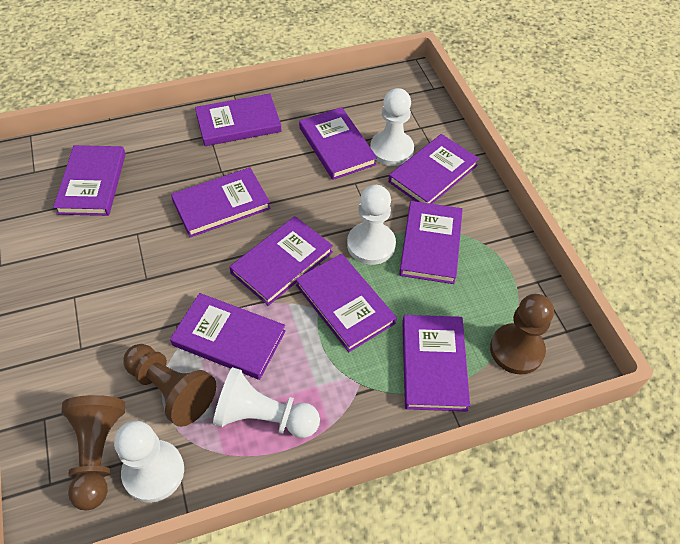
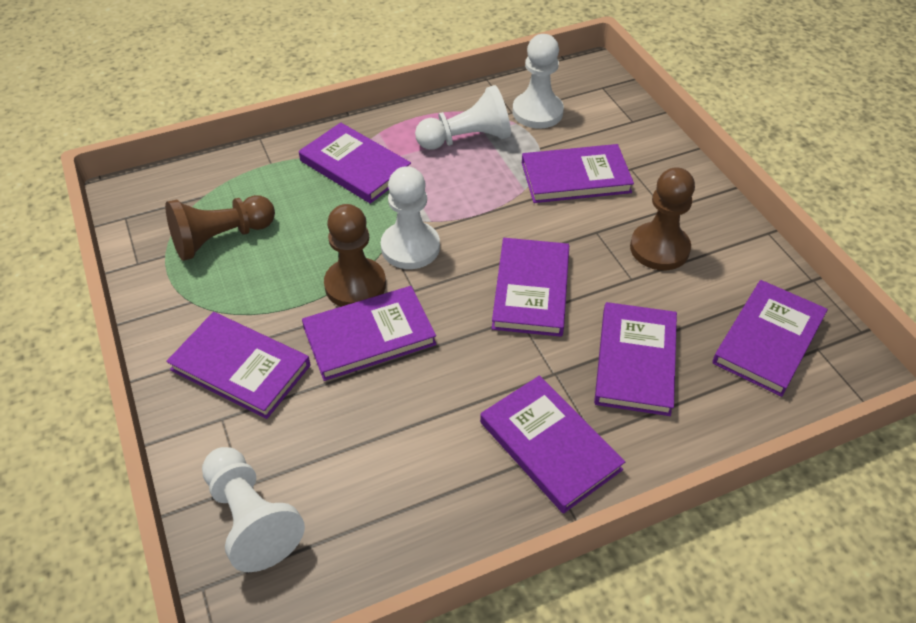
purple book: [53,145,126,216] [170,293,286,380] [171,168,271,237] [195,94,282,146] [229,216,333,306] [296,254,397,352] [299,107,377,180] [388,134,479,204] [399,201,463,284] [402,315,470,411] = 10 -> [166,312,311,419] [299,123,411,204] [302,286,436,381] [480,375,625,514] [492,238,569,337] [522,144,634,203] [594,302,677,416] [712,280,828,397] = 8

